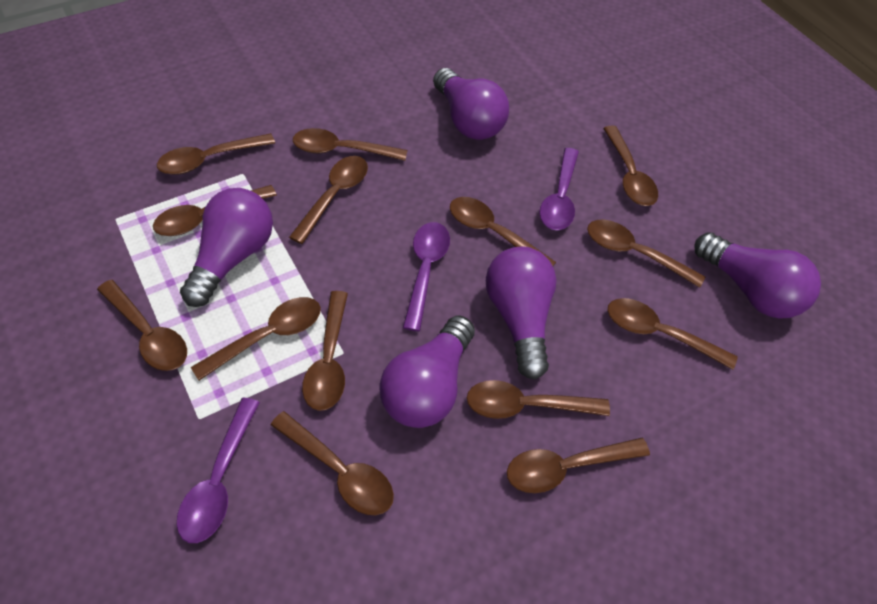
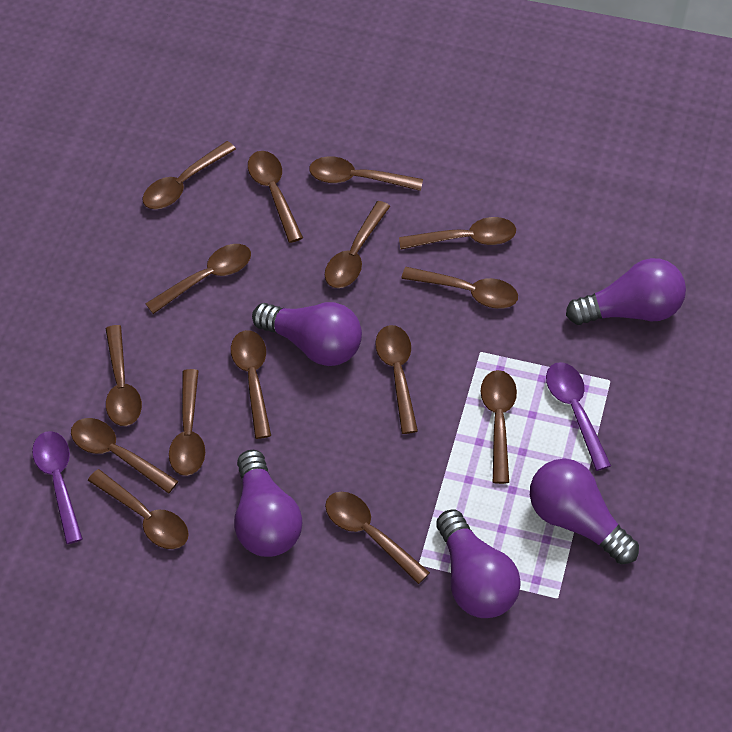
brown spoon: [97,280,187,371] [153,185,277,236] [157,133,275,175] [191,297,321,381] [271,411,394,515] [289,156,368,244] [293,128,407,161] [302,291,348,411] [450,197,556,266] [467,380,610,419] [507,438,650,493] [587,220,705,288] [603,125,658,206] [607,298,738,370] = 14 -> [71,418,178,494] [88,469,189,549] [105,325,142,426] [142,141,236,209] [145,244,251,314] [169,369,205,476] [231,330,271,439] [248,151,303,243] [309,156,423,191] [325,201,390,288] [325,492,430,584] [375,325,418,434] [399,217,516,249] [401,267,518,309] [481,370,517,484] = 15
purple spoon: [177,398,260,543] [403,222,450,331] [539,148,579,230] = 3 -> [32,431,83,544] [546,362,611,471] = 2

